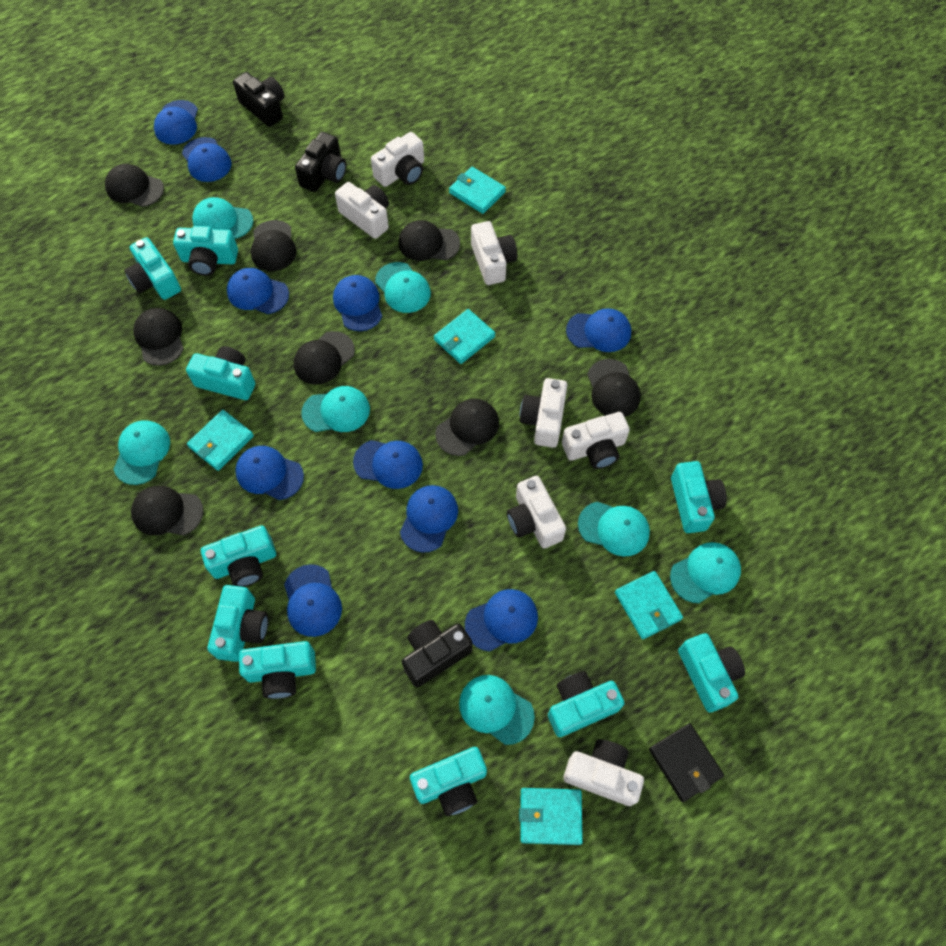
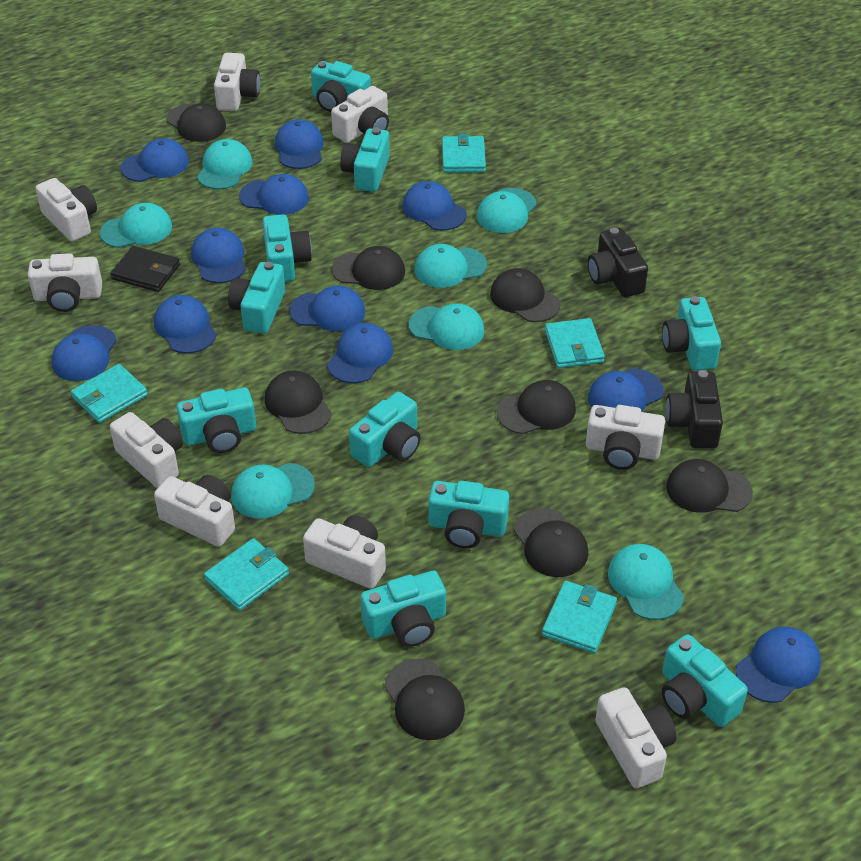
black camera: [233,72,284,127] [295,132,346,192] [402,620,472,688] = 3 -> [588,228,648,297] [665,370,723,449] = 2
blue cap: [154,100,198,145] [182,137,232,182] [227,268,289,314] [235,446,304,500] [284,564,342,637] [333,275,382,331] [353,440,423,489] [400,485,458,553] [465,589,538,652] [566,308,631,352] = 10 -> [51,325,117,381] [120,138,189,182] [154,295,217,354] [191,228,246,283] [239,174,309,215] [275,119,324,169] [289,286,365,331] [327,323,393,383] [402,181,467,231] [588,369,664,412] [735,627,821,703] = 11
white camera: [335,182,389,239] [371,132,424,187] [471,221,517,285] [507,476,566,548] [520,378,567,448] [562,412,630,469] [564,739,644,806] = 7 -> [28,253,102,312] [36,178,97,242] [110,412,183,488] [154,475,235,547] [214,53,260,111] [303,515,386,589] [331,86,389,143] [586,405,665,470] [595,687,676,788] = 9

